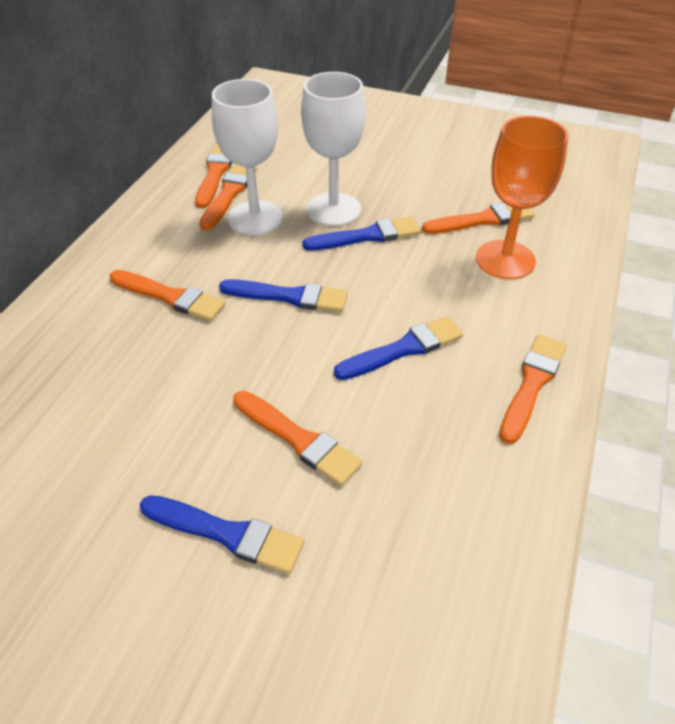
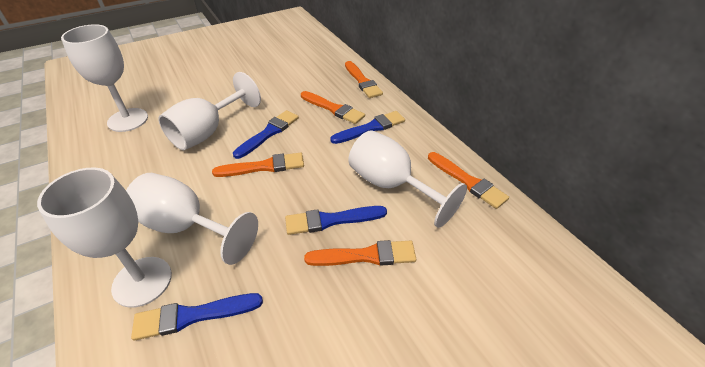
orange brush: [110,270,226,321] [195,144,232,208] [199,164,257,230] [233,391,363,486] [422,203,535,234] [499,334,566,444] = 6 -> [212,153,304,177] [301,91,365,124] [304,240,416,266] [345,61,383,98] [428,152,509,209] = 5
orange goblet: [476,116,569,280] = 1 -> none = 0
white goblet: [212,79,283,235] [301,72,366,226] = 2 -> [37,168,172,308] [61,24,148,132] [126,173,258,265] [158,72,261,150] [348,130,467,228] = 5

